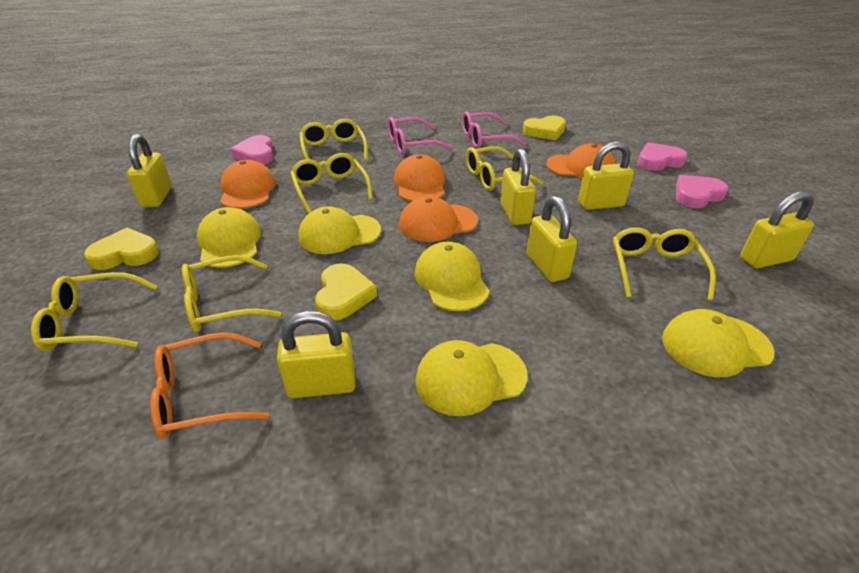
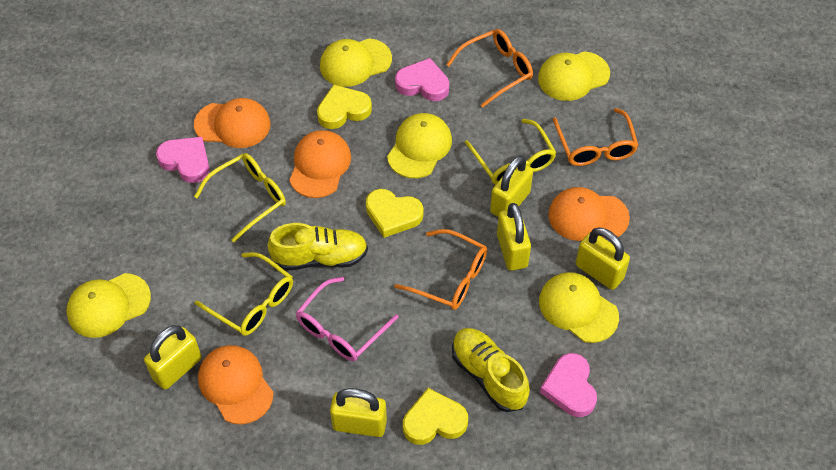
orange glasses: [150,332,270,438] = 1 -> [394,229,487,310] [446,29,533,108] [553,108,639,166] = 3
pink glasses: [388,117,453,154] [462,111,527,148] = 2 -> [296,277,399,361] = 1
yellow glasses: [31,272,158,351] [182,255,281,332] [290,153,373,214] [299,119,368,160] [466,146,543,191] [613,227,716,301] = 6 -> [194,153,286,242] [195,252,293,336] [465,119,556,185] = 3
yellow padlock: [127,134,172,207] [277,311,355,398] [500,148,536,225] [527,196,577,282] [578,141,634,210] [740,191,814,268] = 6 -> [144,325,202,389] [330,388,387,437] [490,155,533,217] [497,203,531,271] [576,227,630,290] = 5
yellow shoe: none = 0 -> [267,223,368,271] [452,328,530,412] = 2

